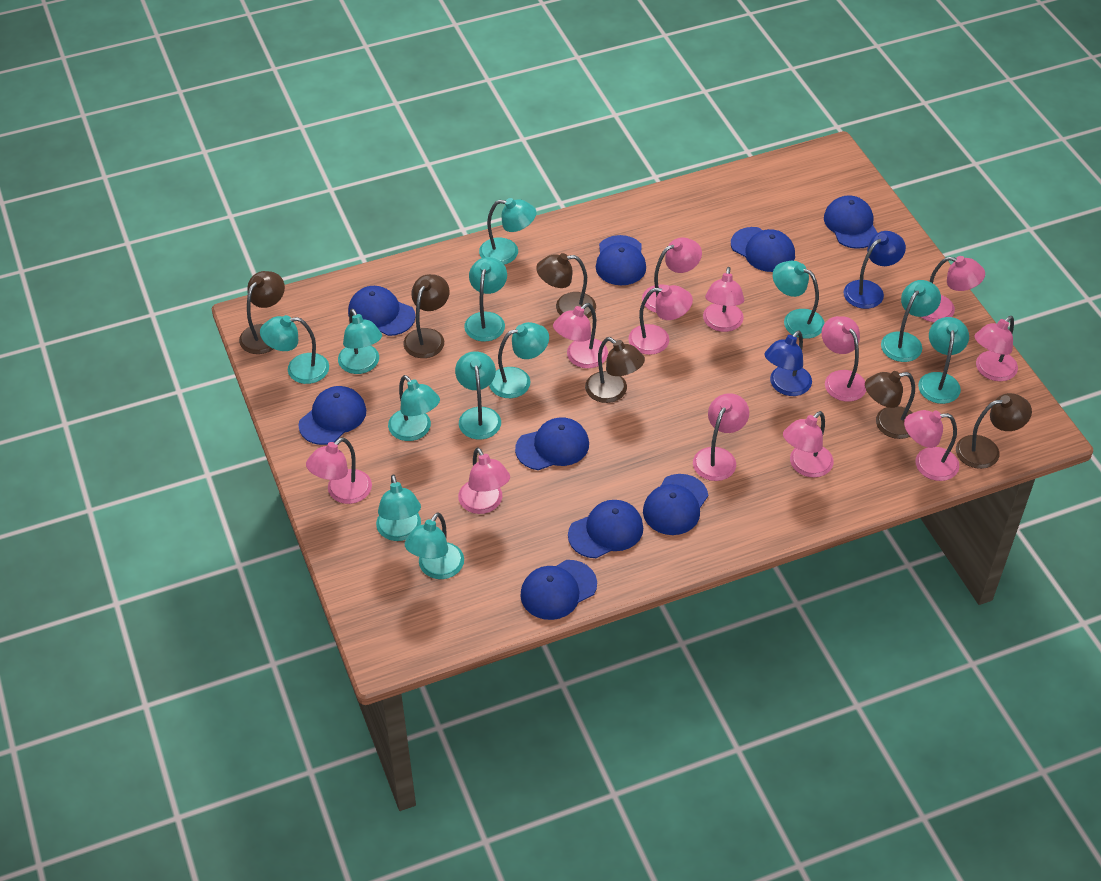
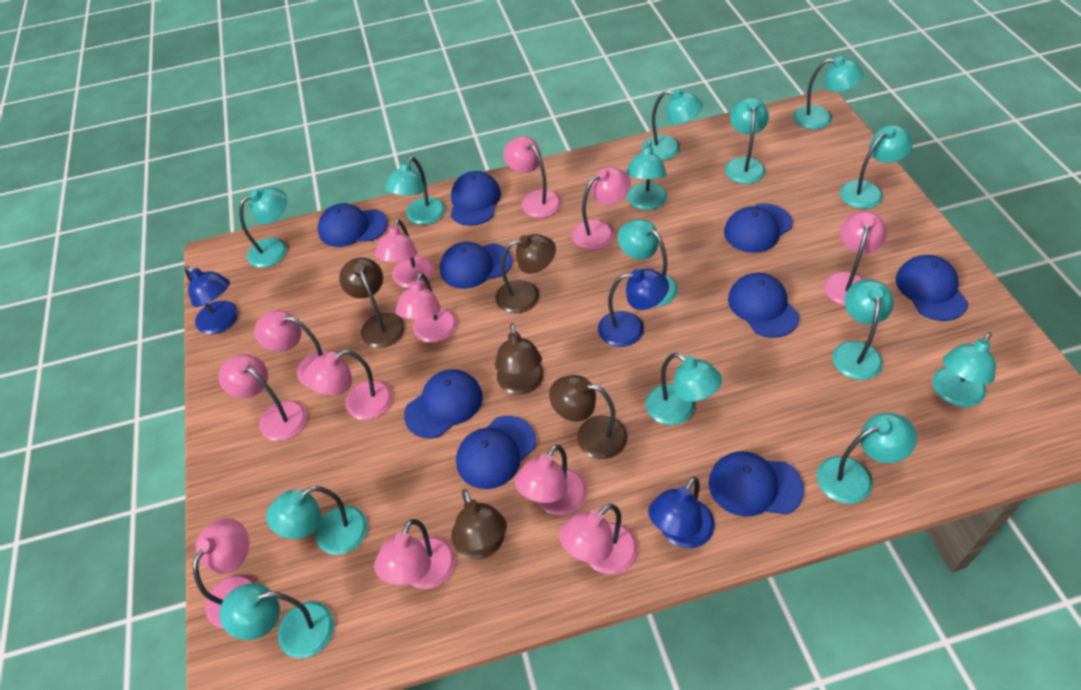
blue lamp: [765,330,812,396] [843,231,906,309] = 2 -> [185,266,238,334] [598,269,669,347] [648,477,715,548] = 3
brown lamp: [239,271,285,354] [403,274,450,358] [536,253,596,318] [585,337,645,403] [865,371,915,439] [956,393,1032,469] = 6 -> [339,257,405,348] [452,489,507,559] [495,323,544,395] [496,234,556,314] [549,375,628,459] = 5
turquoise lamp: [260,315,329,384] [338,309,382,374] [376,474,421,541] [388,375,440,441] [405,512,464,579] [455,351,501,439] [464,257,507,342] [479,198,536,265] [489,322,549,398] [773,261,825,339] [881,280,941,362] [918,317,969,404] = 12 -> [219,583,334,659] [239,187,287,268] [266,486,368,555] [385,157,445,225] [618,219,678,307] [626,140,667,210] [642,89,703,160] [645,353,722,425] [725,98,769,184] [793,56,863,129] [817,413,917,504] [832,279,894,380] [840,125,913,209] [932,332,996,407] = 14

